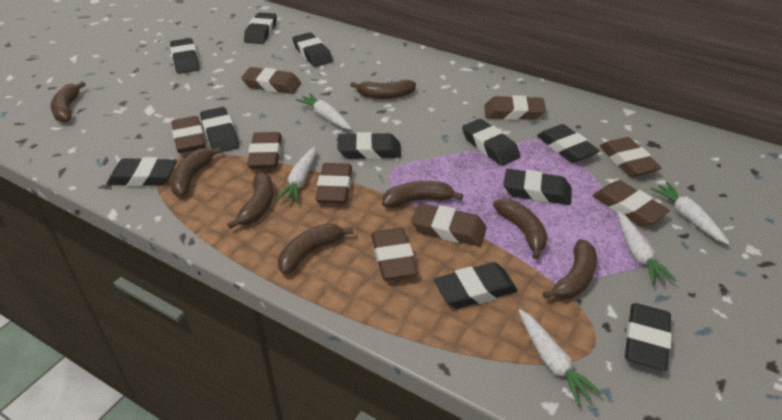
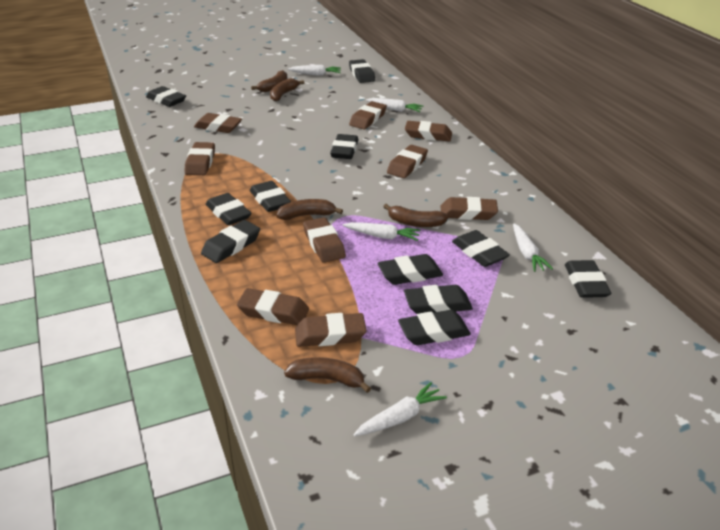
brown banana: [51,81,86,123] [170,147,222,197] [227,172,273,229] [278,223,353,275] [350,80,416,99] [382,181,463,208] [493,198,548,259] [543,239,597,299] = 8 -> [251,70,287,92] [270,78,305,101] [276,199,343,220] [284,357,371,393] [383,204,449,227] = 5

